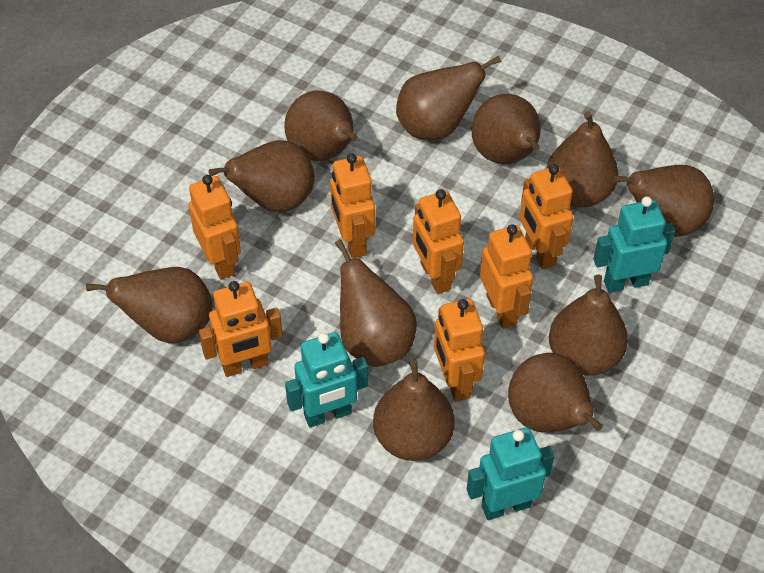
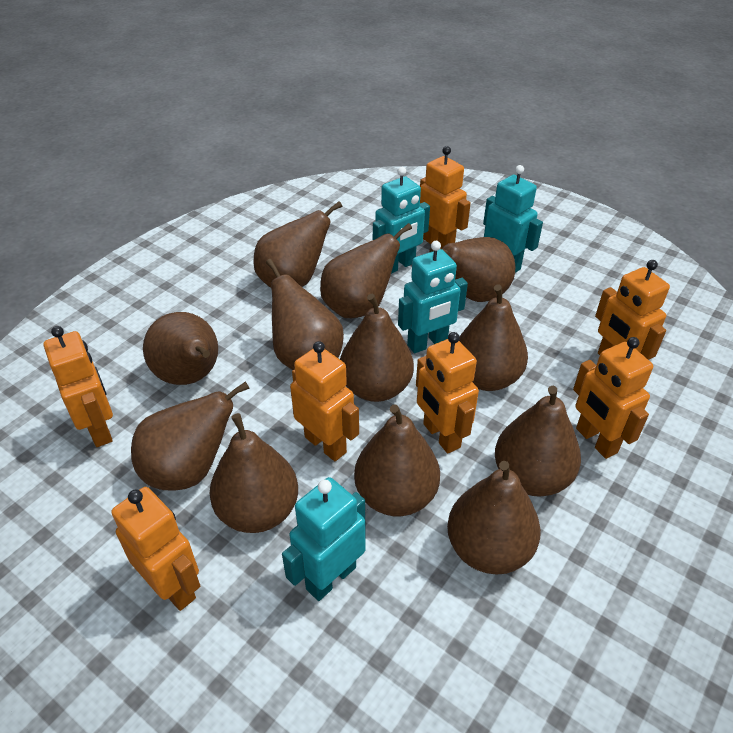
brown pear: [86,267,212,343] [209,140,315,213] [284,91,358,161] [335,239,417,367] [373,360,455,461] [396,56,501,140] [471,94,541,164] [508,353,603,432] [547,111,618,207] [549,274,628,376] [613,165,714,237] = 11 -> [131,381,250,490] [143,312,218,385] [210,413,298,533] [254,201,342,288] [266,259,344,370] [320,223,412,318] [340,294,414,402] [354,404,440,516] [429,237,515,302] [447,461,541,574] [459,284,528,391] [495,386,581,497] = 12
turquoise robot: [285,332,368,427] [467,427,554,520] [593,196,675,293] = 3 -> [282,477,366,601] [373,167,430,274] [398,241,468,353] [483,165,543,273] = 4

